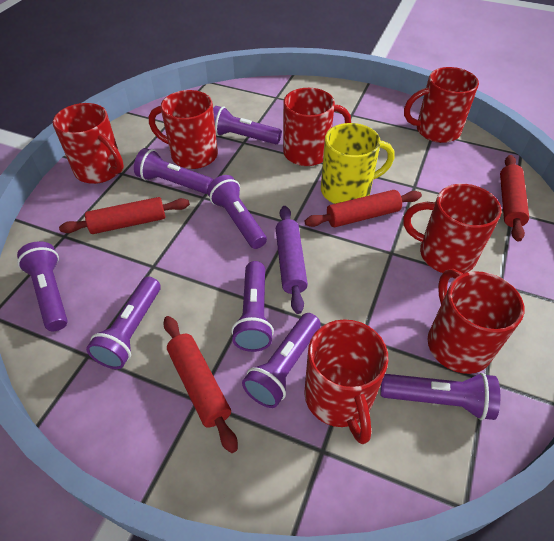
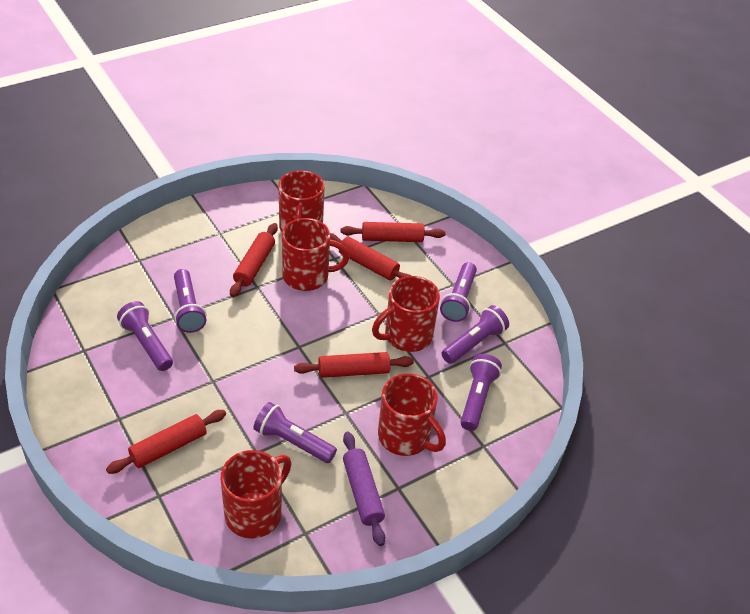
purple flashlight: [17,241,68,331] [86,277,161,369] [134,148,213,194] [207,175,267,249] [213,106,282,144] [231,261,274,352] [242,313,320,408] [380,373,500,420] = 8 -> [117,301,173,371] [174,269,206,333] [253,402,337,463] [440,262,477,322] [441,305,509,364] [461,354,502,431] = 6
red mug: [53,103,124,184] [149,90,218,169] [283,88,351,166] [304,319,388,444] [403,184,502,274] [404,67,479,143] [428,269,524,374] = 7 -> [221,450,292,539] [279,170,325,232] [282,218,349,291] [372,276,440,352] [378,373,446,456] = 5
red rolling pin: [59,197,190,234] [163,316,238,453] [305,190,422,227] [500,155,529,241] = 4 -> [106,410,226,474] [230,223,278,297] [294,352,414,378] [330,233,411,280] [341,222,446,242] = 5
yellow mug: [321,123,395,204] = 1 -> none = 0

